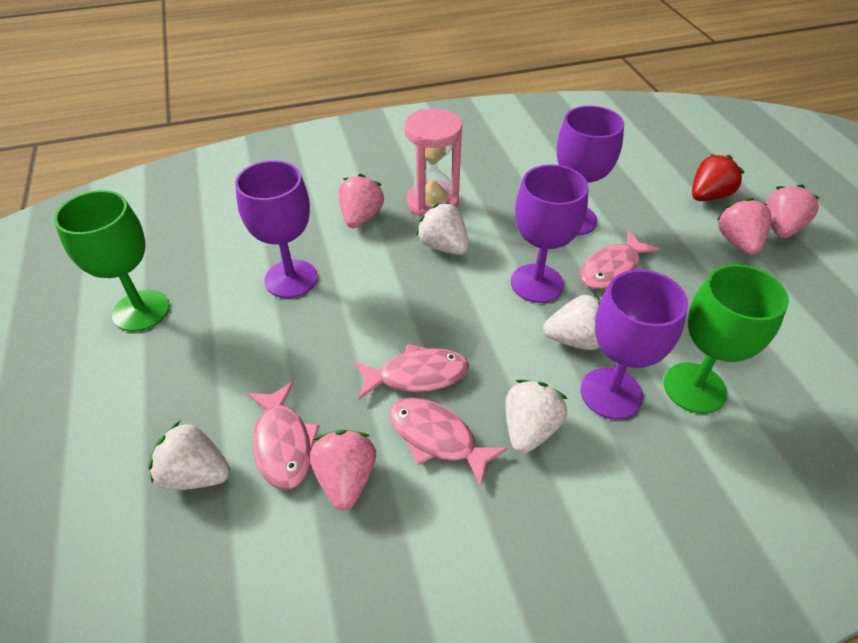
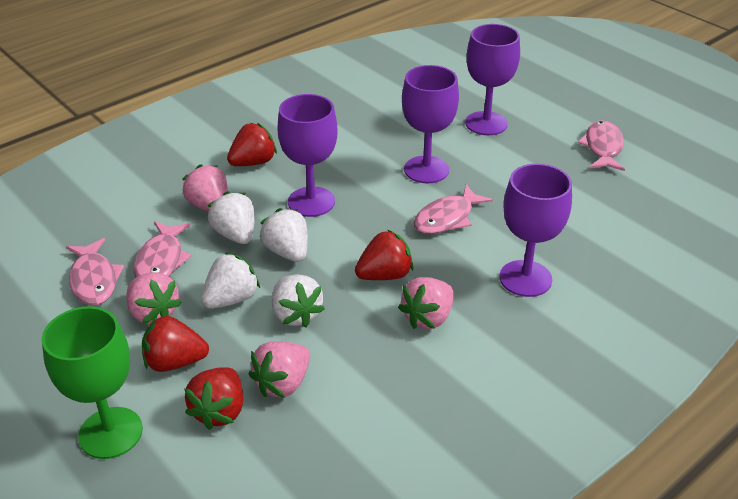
green goblet: [54,190,170,332] [664,264,789,414] = 2 -> [42,306,143,459] = 1
pink hourglass: [404,108,462,217] = 1 -> none = 0
red strawberry: [692,154,744,201] = 1 -> [142,316,209,372] [184,367,243,430] [227,123,277,166] [355,229,413,280] = 4

